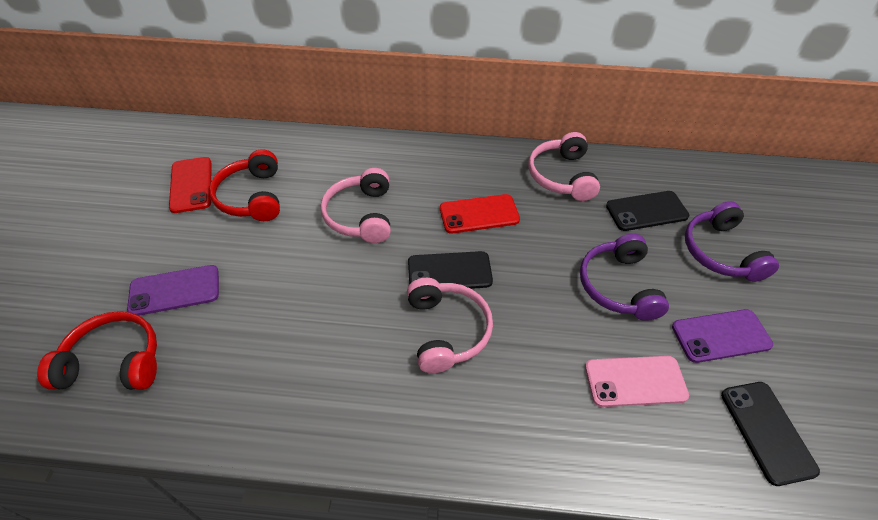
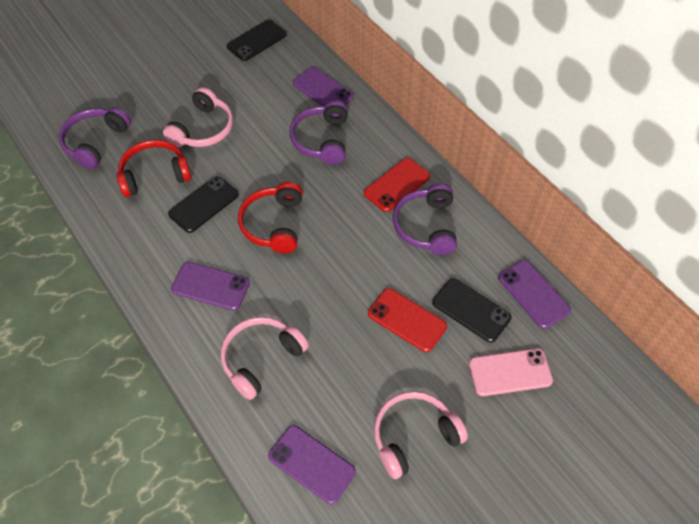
purple headphones: [580,233,669,321] [685,201,779,282] = 2 -> [59,107,131,169] [290,100,348,165] [393,183,457,255] = 3
purple phone: [127,265,219,316] [672,309,773,363] = 2 -> [171,262,250,311] [268,425,356,504] [293,67,354,106] [498,260,571,329] = 4

